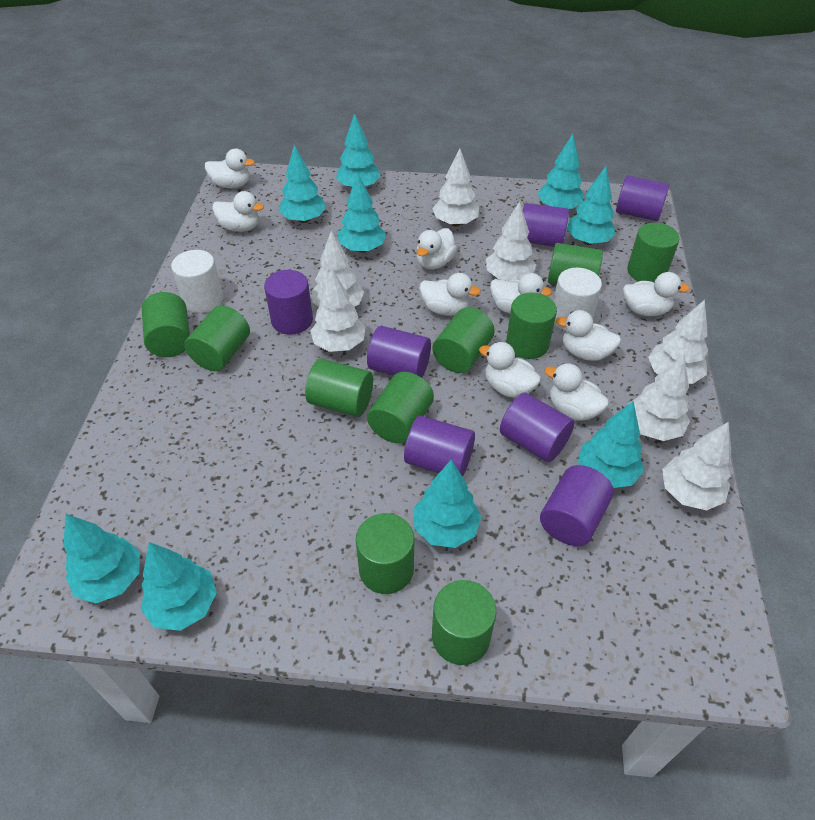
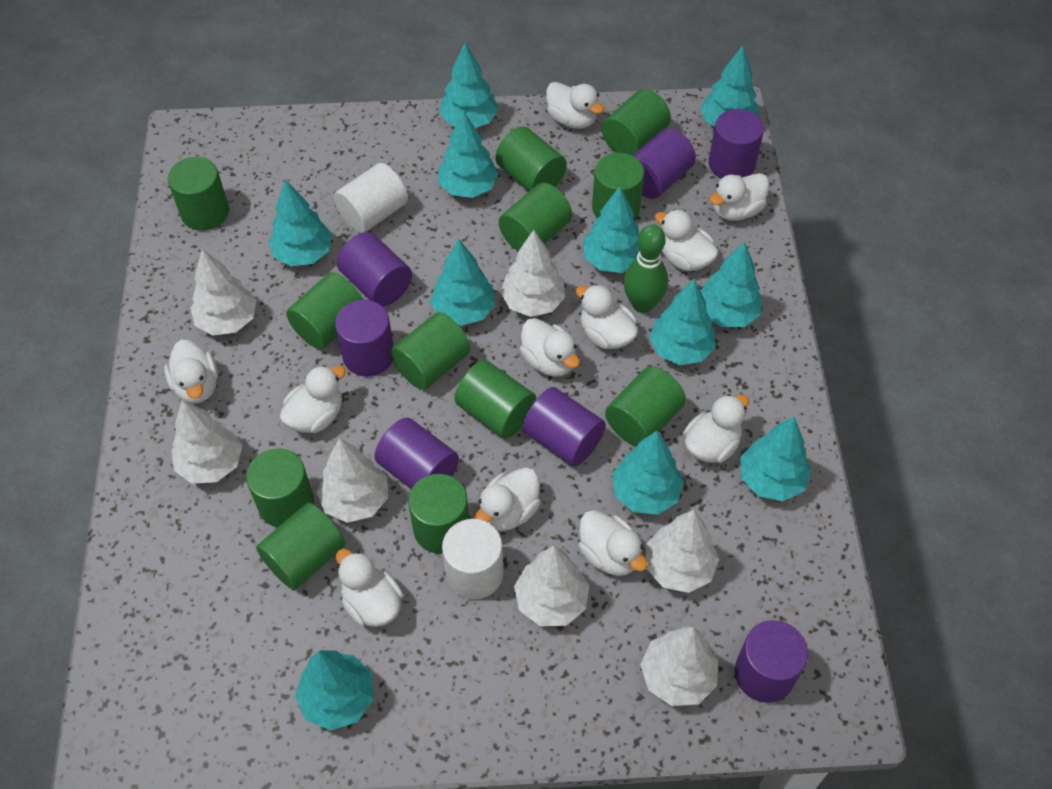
green bowling pin: none = 0 -> [624,224,668,313] = 1
green cylinder: [142,292,190,357] [184,305,250,371] [305,359,373,417] [356,513,414,594] [367,372,434,444] [432,307,495,373] [432,580,496,665] [506,292,557,359] [548,243,603,284] [627,223,680,282] = 10 -> [168,157,229,231] [246,448,314,527] [256,502,345,590] [286,272,363,349] [391,312,470,390] [408,474,469,554] [455,360,536,438] [495,126,567,191] [499,183,572,252] [592,153,644,220] [602,89,671,156] [605,366,686,446] = 12
turquoise tree: [63,514,140,603] [141,542,217,631] [279,145,326,223] [336,113,381,187] [338,174,386,253] [413,459,481,548] [538,134,583,209] [567,166,616,245] [578,401,644,488] = 9 -> [268,179,332,266] [295,650,374,731] [430,238,496,326] [438,111,498,198] [439,43,498,128] [583,186,640,273] [612,431,684,515] [649,279,716,365] [700,45,759,127] [701,241,762,327] [740,417,811,501] = 11
white duck: [205,149,255,188] [212,191,264,232] [416,228,457,269] [419,273,481,316] [479,342,541,398] [490,273,552,314] [544,363,609,421] [556,310,621,361] [623,272,690,316] = 9 -> [164,340,218,404] [280,365,346,433] [336,549,403,627] [474,468,541,531] [519,318,580,377] [546,82,604,129] [576,284,638,349] [578,510,648,576] [654,209,719,271] [683,394,749,463] [709,173,769,221] = 11

